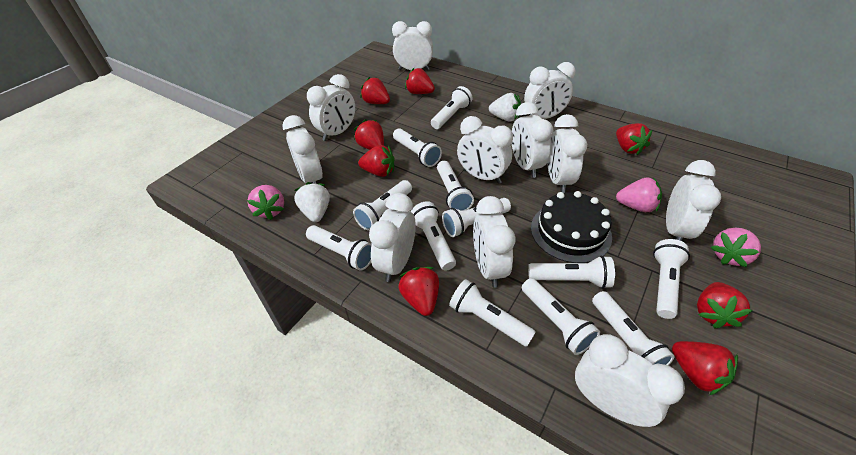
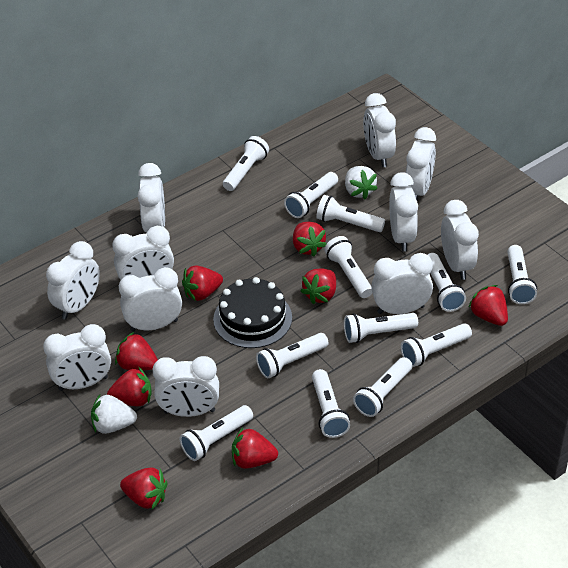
pink strawberry: [247,185,284,220] [616,177,662,212] [711,227,761,267] = 3 -> none = 0

